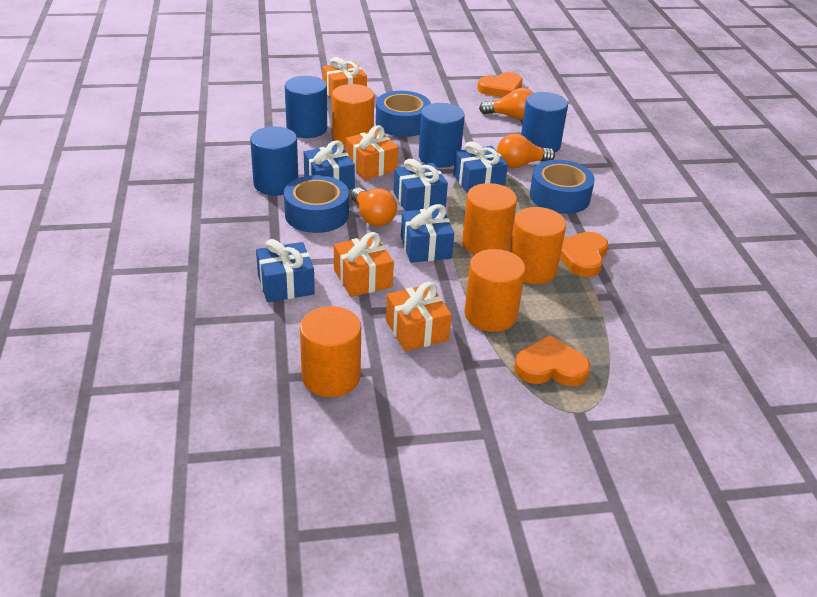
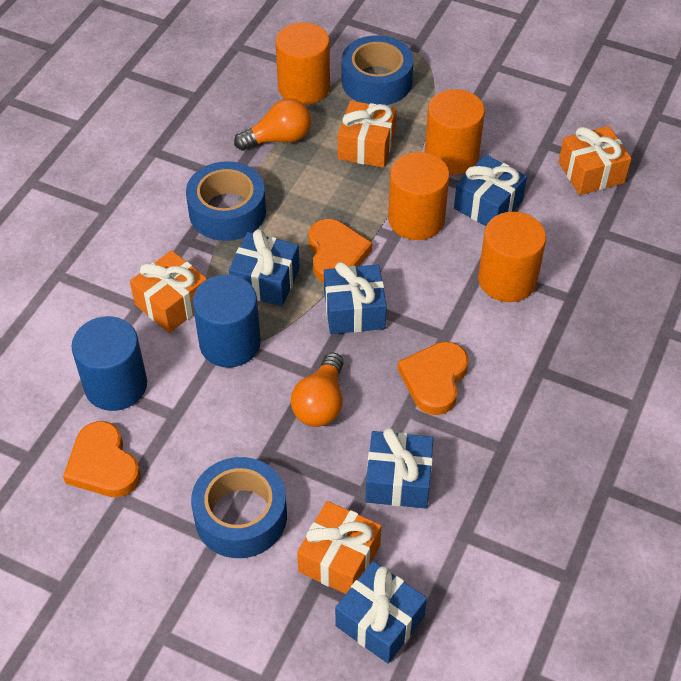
blue cylinder: [250,126,298,195] [285,76,327,138] [419,103,465,168] [521,92,568,152] = 4 -> [71,316,147,411] [193,274,261,368] = 2
orange cylinder: [300,306,361,397] [332,84,374,146] [462,183,517,255] [464,249,525,332] [509,207,566,284] = 5 -> [275,22,330,105] [388,152,450,240] [425,89,485,175] [478,212,546,302] = 4
orange light bulb: [351,188,397,226] [479,88,533,120] [497,134,555,168] = 3 -> [234,98,311,151] [291,352,343,427] = 2

